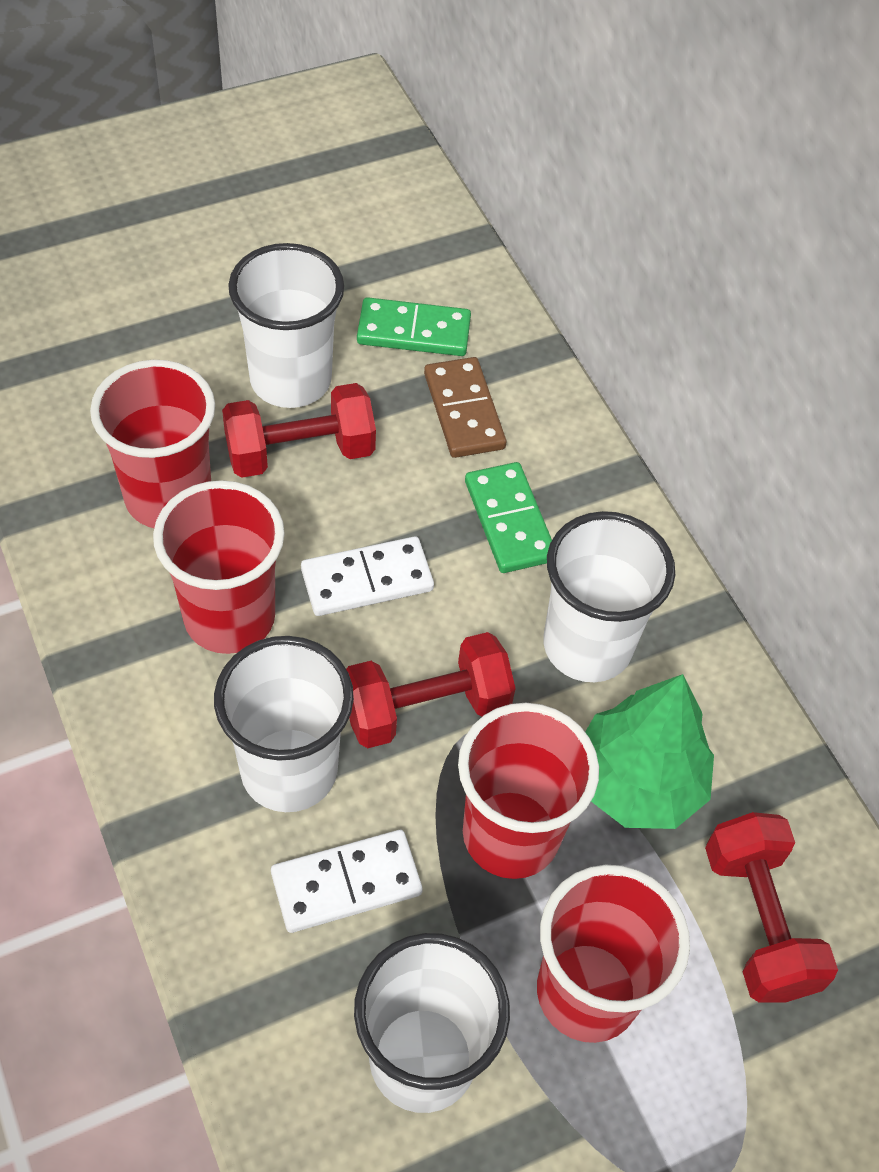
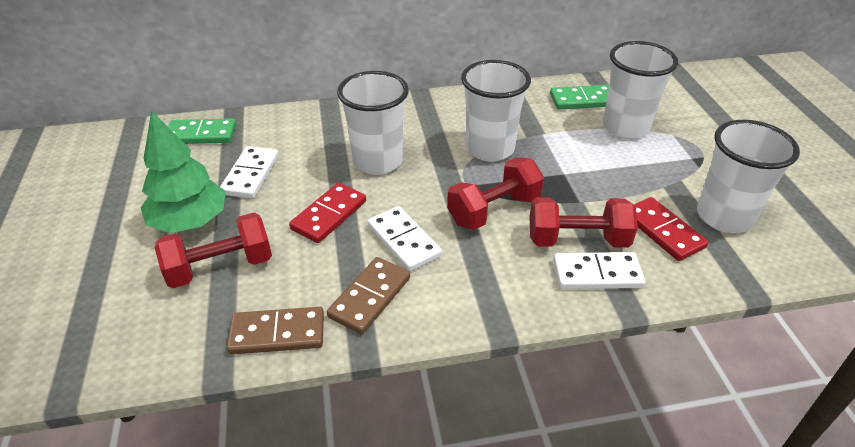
brown domino: [424,357,507,458] = 1 -> [227,307,324,355] [327,257,410,334] = 2
red cup: [90,360,215,528] [153,480,285,654] [458,703,599,879] [537,865,690,1043] = 4 -> none = 0
red domino: none = 0 -> [289,183,366,243] [634,197,708,261] = 2
white domino: [271,830,423,933] [301,536,434,616] = 2 -> [220,146,279,198] [368,206,442,271] [553,252,645,289] = 3

